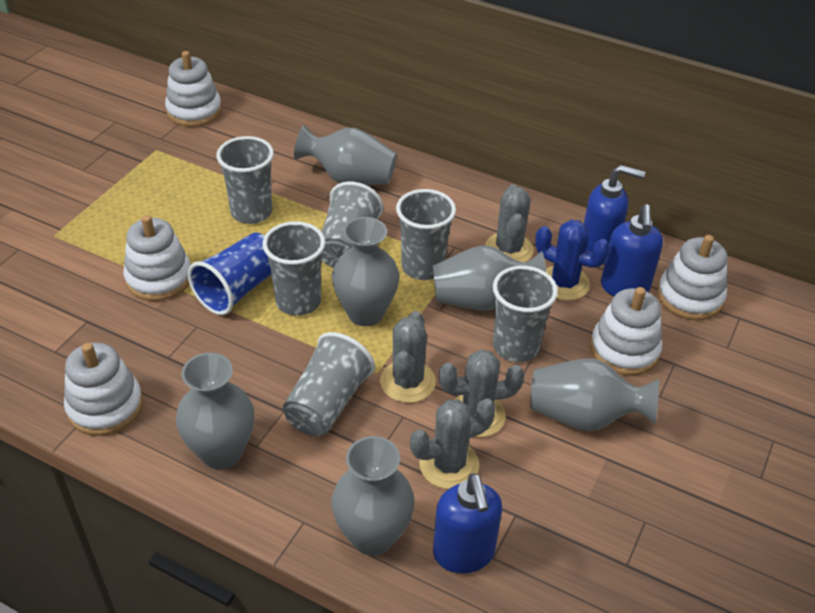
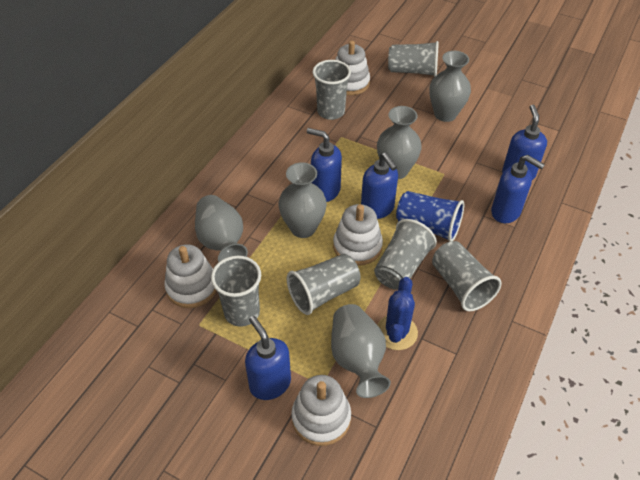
blue soap dispenser: [433,473,502,574] [584,165,645,264] [601,204,663,296] = 3 -> [245,316,291,400] [307,128,342,202] [361,153,398,219] [491,155,545,223] [502,105,547,180] = 5
grey cactus: [380,311,436,403] [410,399,496,489] [439,349,525,437] [485,184,534,262] = 4 -> none = 0
grey vase: [176,353,254,470] [294,125,397,185] [331,436,414,556] [332,217,399,326] [433,245,547,310] [530,358,659,431] = 6 -> [195,195,248,262] [278,162,327,238] [331,304,391,398] [377,106,422,179] [429,51,471,122] = 5
white stacking toy: [64,343,143,436] [123,215,191,301] [165,51,222,127] [590,287,663,376] [657,235,728,320] = 5 -> [164,244,217,308] [291,375,351,446] [333,204,383,266] [335,41,370,95] = 4

